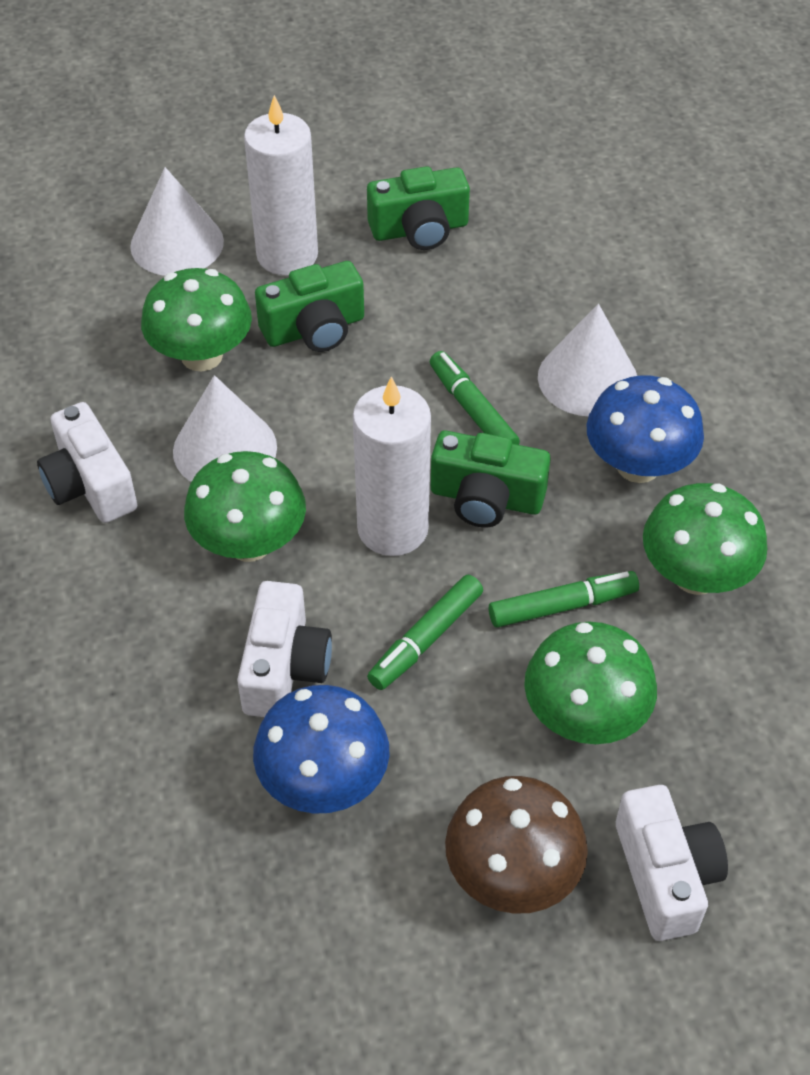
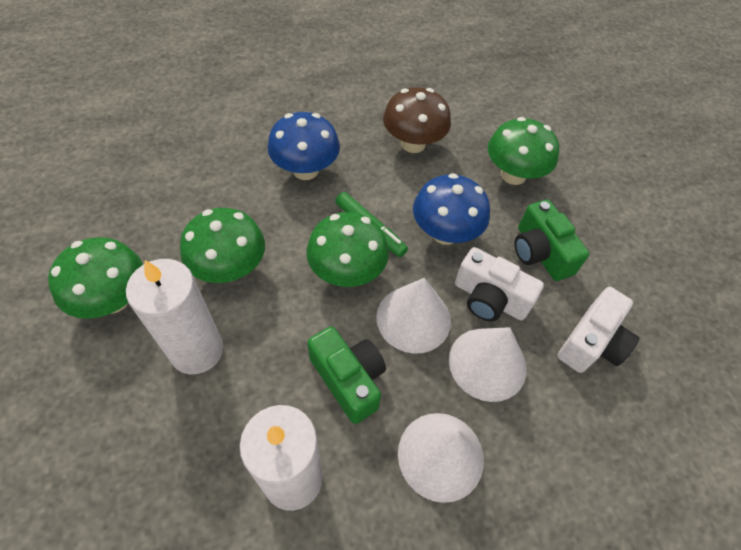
green camera: [255,261,364,352] [367,166,470,250] [431,431,551,528] = 3 -> [307,326,386,424] [514,199,589,281] = 2
green marker: [367,575,483,690] [430,351,520,445] [489,571,639,627] = 3 -> [335,192,408,257] = 1
white camera: [37,402,137,523] [237,581,332,717] [616,785,728,941] = 3 -> [455,247,544,321] [558,287,639,373] = 2

